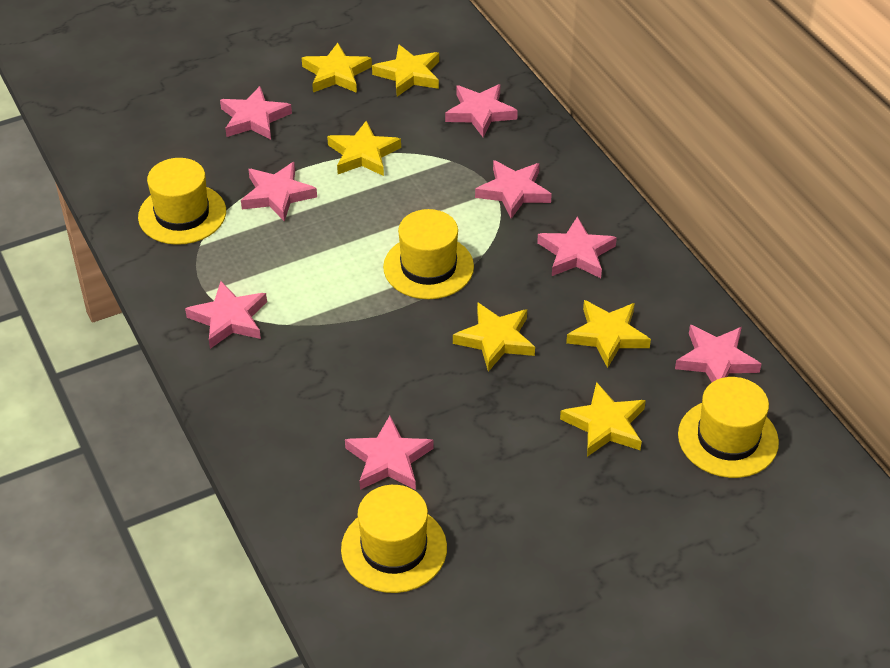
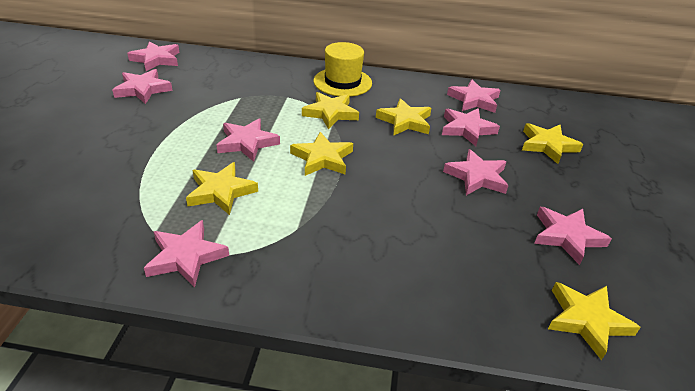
yellow hat: [138,158,226,245] [341,485,447,593] [383,209,474,299] [678,377,779,478] = 4 -> [313,42,372,97] = 1

